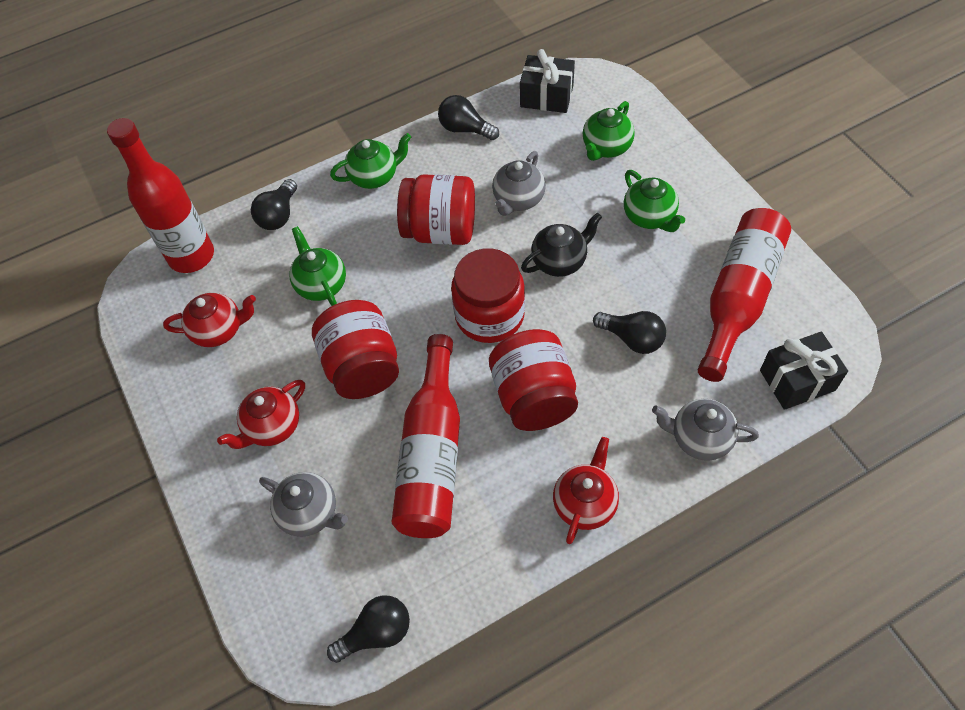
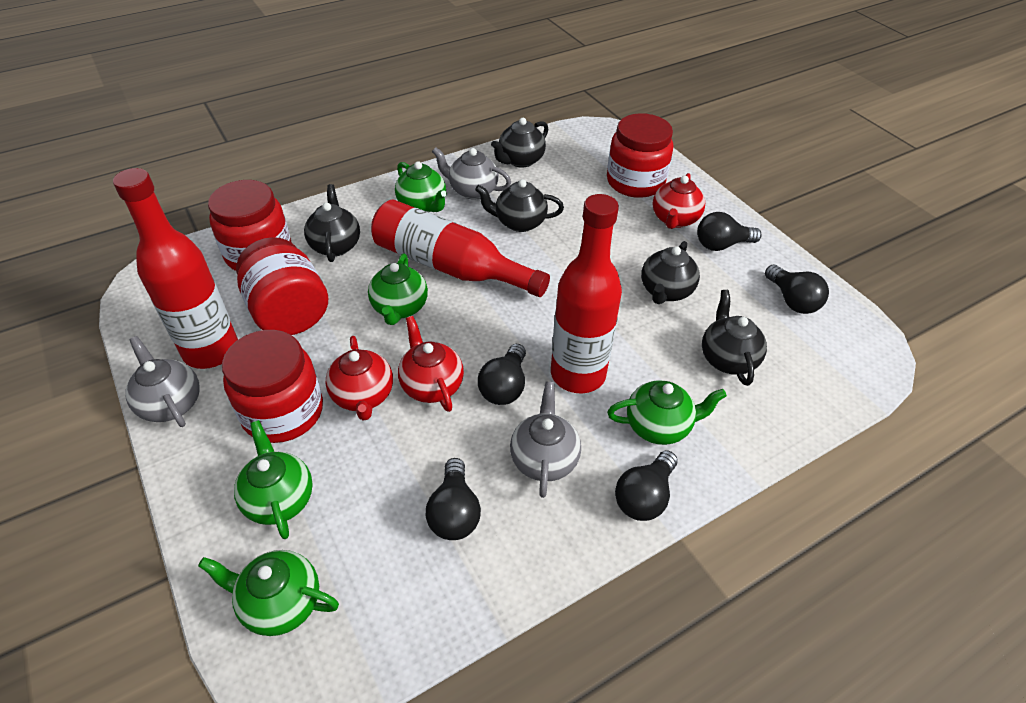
black gift: [520,49,575,113] [760,332,848,410] = 2 -> none = 0
black light bulb: [251,179,297,230] [327,595,410,663] [438,95,499,140] [593,311,666,354] = 4 -> [426,458,481,540] [478,344,526,405] [615,451,678,521] [697,212,762,251] [765,265,829,314] = 5
black teapot: [521,213,602,277] = 1 -> [304,184,360,262] [475,179,564,232] [491,118,549,168] [641,241,700,304] [702,290,767,386] = 5
green teapot: [289,226,346,306] [330,133,411,189] [583,101,635,161] [624,170,685,232] = 4 -> [198,550,339,636] [234,420,313,539] [368,254,428,325] [395,161,447,212] [607,380,727,445] = 5

